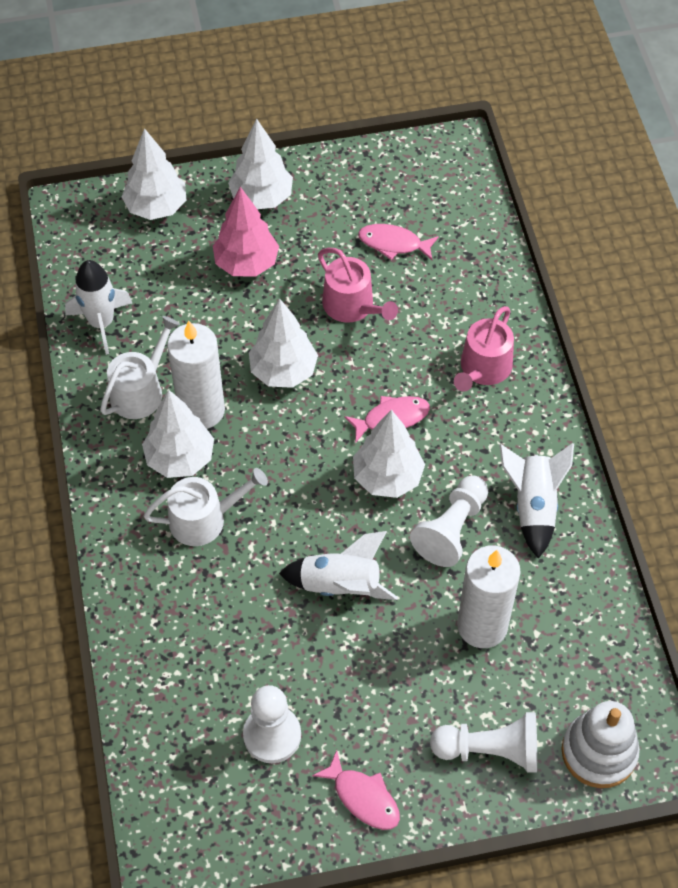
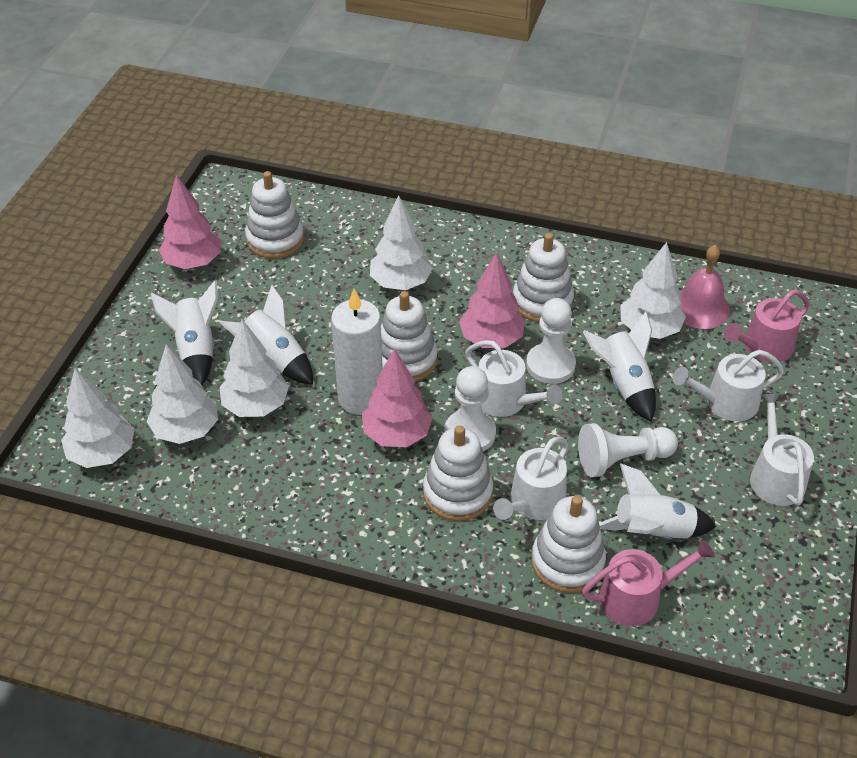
pink bell: none = 0 -> [679,245,730,329] = 1
pink fish: [312,750,400,830] [344,396,430,443] [358,224,439,260] = 3 -> none = 0
pink tree: [213,187,279,276] = 1 -> [159,175,221,269] [362,348,433,447] [459,252,525,348] = 3
white candle: [167,321,225,429] [457,545,521,648] = 2 -> [331,289,383,415] = 1
white rocket: [65,260,132,355] [279,531,398,600] [499,443,574,559] = 3 -> [151,280,218,385] [220,285,313,385] [583,312,656,422] [599,464,716,540] = 4
white stacking toy: [562,701,640,788] = 1 -> [245,171,304,259] [381,291,438,382] [423,425,493,521] [513,233,574,322] [531,496,606,593] = 5
white watering can: [100,316,180,419] [144,468,268,546] = 2 -> [465,340,562,417] [493,437,569,520] [673,350,784,421] [750,393,814,506] = 4

